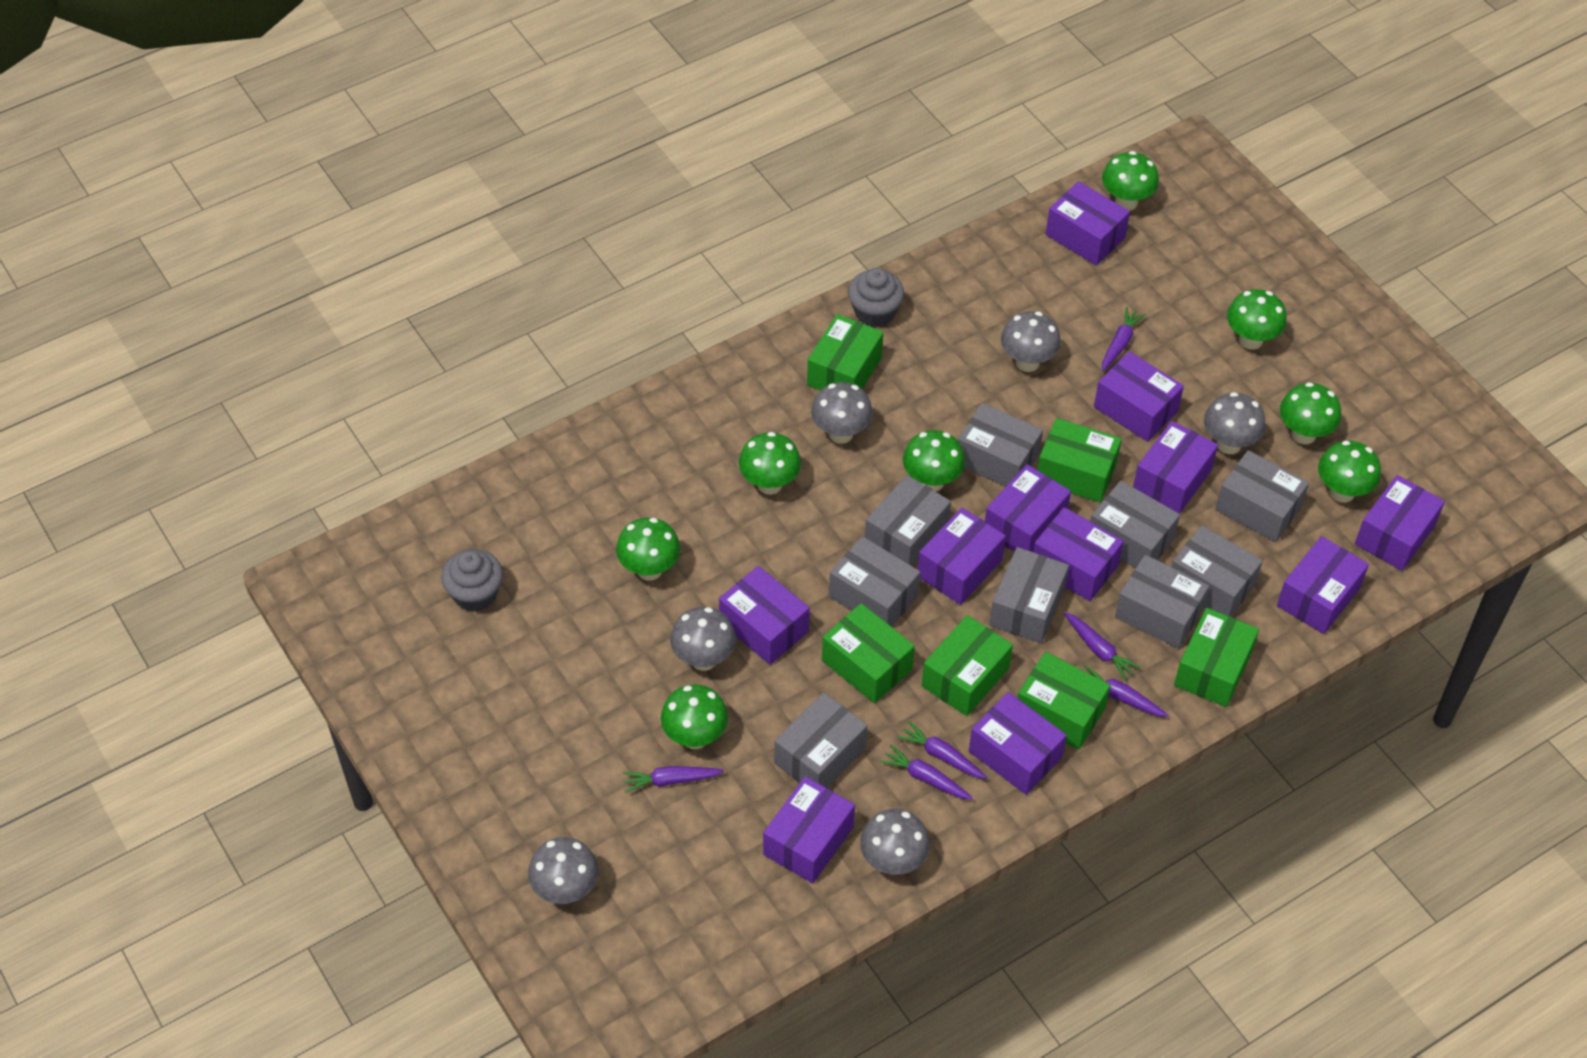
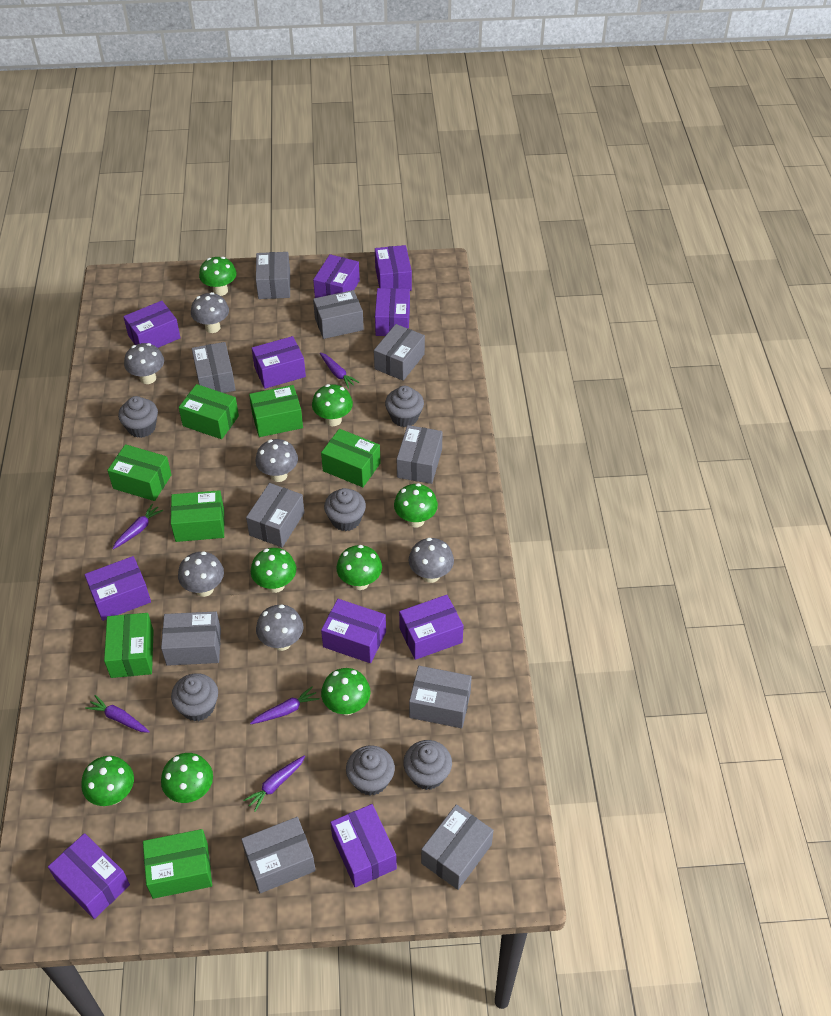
green box: [807,314,883,390] [822,603,915,703] [922,615,1013,716] [1017,652,1111,749] [1037,418,1122,503] [1174,608,1259,707] = 6 -> [104,613,154,678] [107,444,172,501] [143,829,212,899] [171,490,225,542] [179,384,239,439] [249,385,303,437] [321,429,381,487] = 7
grey box: [774,692,868,788] [829,536,920,627] [865,475,951,566] [958,403,1043,487] [989,547,1069,643] [1090,480,1180,568] [1115,555,1209,649] [1171,525,1263,617] [1215,450,1309,542] = 9 -> [161,611,221,666] [192,342,236,393] [241,817,316,894] [246,483,305,547] [256,252,290,299] [313,290,364,339] [374,324,425,381] [397,425,443,484] [409,666,472,728] [421,804,494,890] = 10
grey cupcake: [441,549,503,612] [848,268,904,327] = 2 -> [118,396,158,438] [171,673,218,721] [324,488,366,531] [346,745,395,796] [385,386,424,427] [403,740,452,790] = 6
purple box: [719,566,810,665] [763,776,855,883] [918,508,1006,605] [969,692,1067,795] [985,464,1071,552] [1033,507,1124,601] [1046,181,1130,265] [1094,351,1184,442] [1133,421,1218,514] [1277,536,1369,634] [1355,475,1445,571] = 11 -> [48,833,130,919] [84,556,151,621] [123,301,181,348] [252,336,306,389] [313,254,360,298] [321,599,386,663] [330,804,397,888] [375,245,412,291] [375,288,410,336] [399,595,464,660] = 10
purple carrot: [623,766,724,793] [880,745,973,800] [897,721,988,779] [1064,612,1141,681] [1085,665,1169,717] [1102,307,1145,372] = 6 -> [85,695,150,733] [112,503,163,549] [243,755,305,812] [250,686,320,724] [320,353,359,389] = 5

